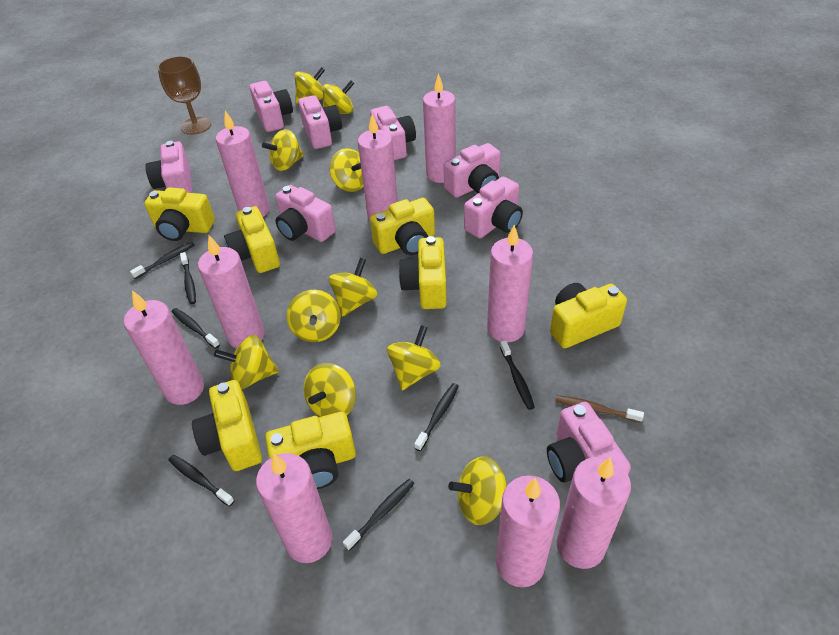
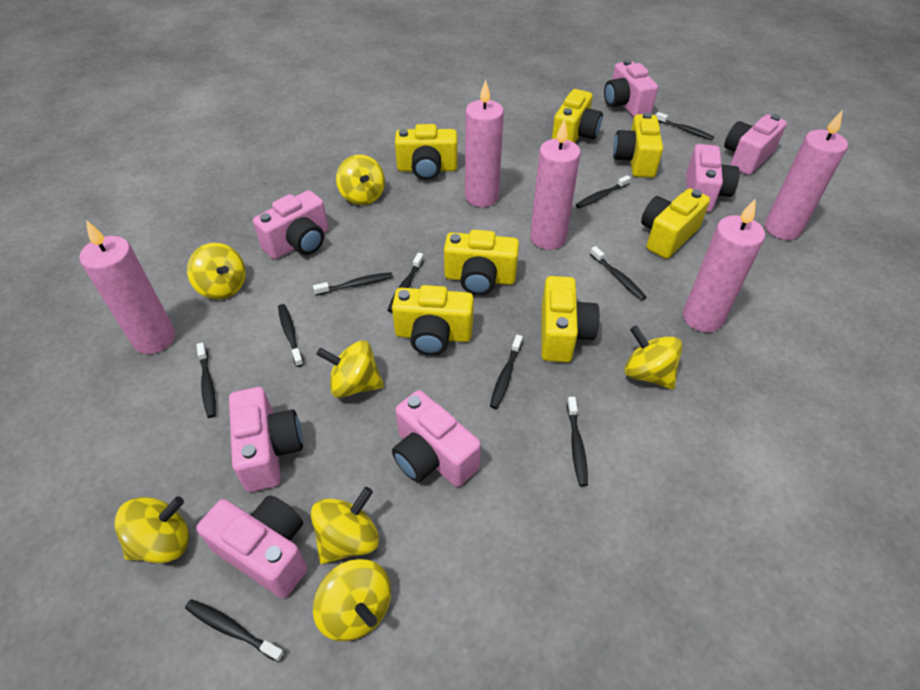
black toothbrush: [130,242,195,279] [168,455,235,507] [172,308,220,349] [180,252,196,304] [343,479,415,551] [414,383,459,451] [500,340,535,410] = 7 -> [185,599,285,662] [196,342,216,418] [278,304,304,367] [313,272,393,296] [387,253,424,313] [490,335,523,409] [567,397,588,486] [576,175,631,208] [590,246,646,300] [656,112,714,140] = 10
brown goblet: [158,56,211,135] = 1 -> none = 0
brown toothbrush: [555,395,644,423] = 1 -> none = 0
pink camera: [145,141,192,193] [250,81,293,132] [275,185,336,242] [298,95,342,149] [370,106,416,160] [444,143,501,198] [464,177,523,239] [547,402,631,483] = 8 -> [196,495,307,598] [229,387,303,492] [253,190,329,259] [392,390,481,487] [604,59,658,117] [686,144,740,212] [724,114,787,175] = 7
pink candle: [124,290,204,405] [198,235,265,349] [216,111,270,217] [256,453,332,563] [358,114,398,220] [423,73,456,183] [487,225,533,342] [496,475,560,587] [556,456,631,569] = 9 -> [79,220,175,354] [465,80,504,207] [530,119,581,250] [683,199,765,332] [765,110,848,240] = 5
yellow spinning top: [214,335,279,389] [262,129,304,171] [287,290,341,342] [295,67,325,104] [303,363,356,417] [323,80,354,114] [329,258,378,317] [330,148,364,192] [387,325,441,391] [448,457,507,525] = 10 -> [114,496,189,563] [187,243,246,299] [311,487,379,564] [313,559,391,641] [316,340,384,398] [336,155,385,205] [625,325,683,389] = 7

